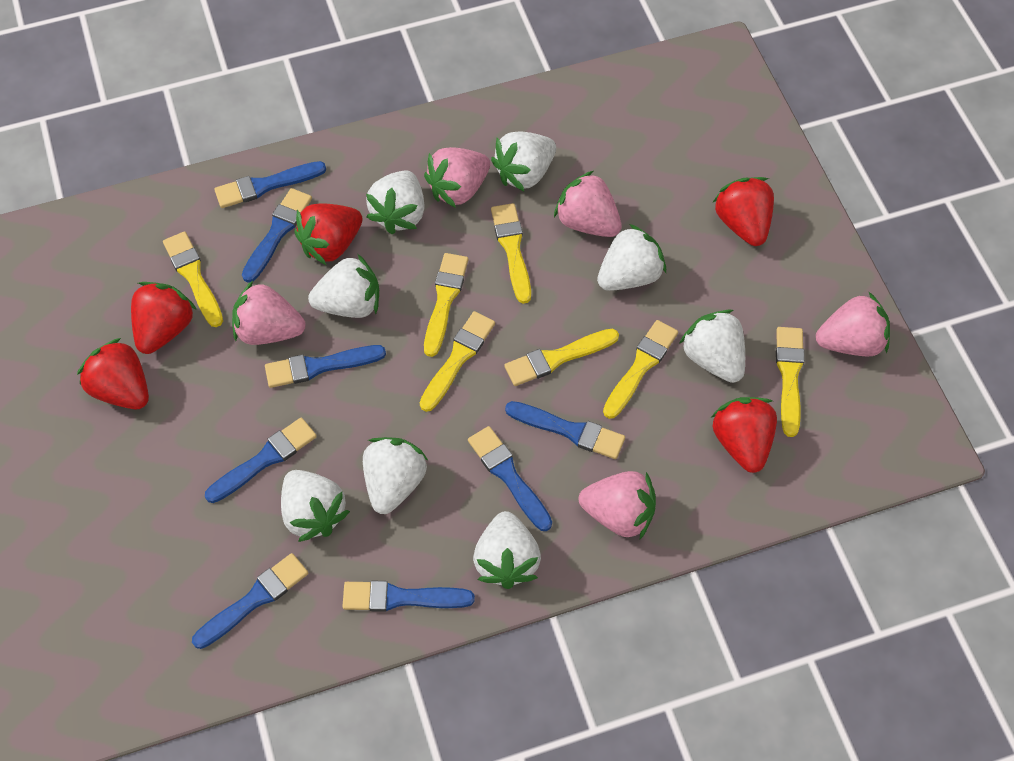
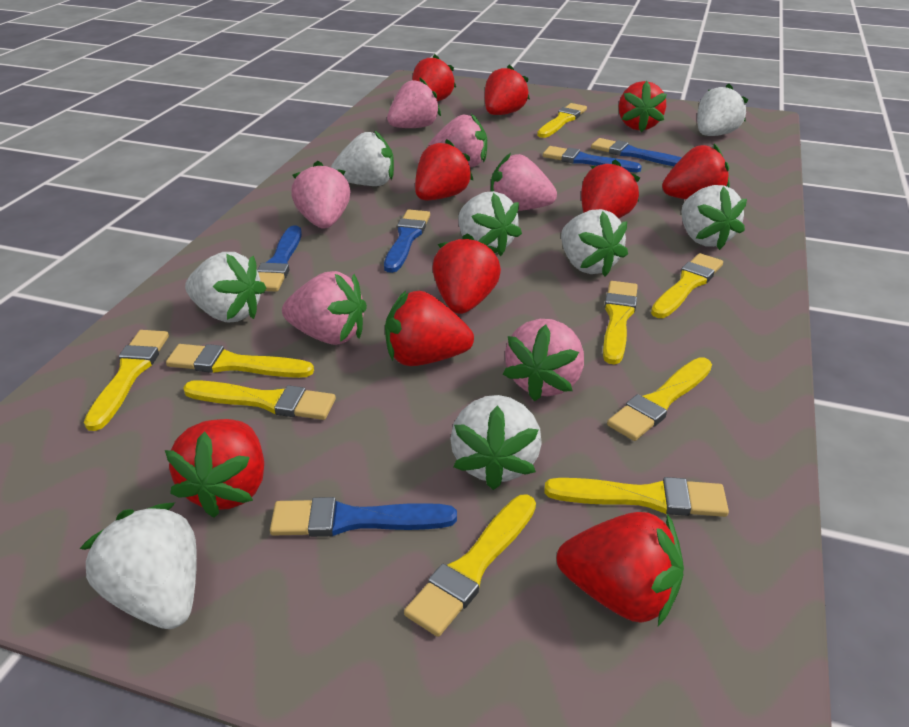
blue brush: [192,553,308,649] [205,418,317,503] [214,161,326,208] [242,188,312,283] [265,345,386,388] [342,581,475,612] [468,426,552,531] [505,401,625,459] = 8 -> [257,225,302,292] [270,497,457,537] [384,209,430,273] [543,146,642,172] [591,138,682,166] = 5
pink strawberry: [232,281,305,345] [424,147,490,208] [554,171,622,237] [579,471,656,539] [816,292,890,356] = 5 -> [282,271,367,345] [291,161,350,229] [387,78,441,128] [427,114,487,167] [491,153,557,211] [503,319,584,401] = 6
red strawberry: [77,338,149,409] [131,282,197,354] [294,204,363,265] [711,397,777,473] [712,177,774,246] = 5 -> [165,419,264,518] [385,291,474,366] [412,54,456,102] [415,139,474,200] [432,233,501,314] [485,64,530,115] [557,512,684,626] [581,159,640,218] [619,81,667,132] [662,144,730,200] = 10
yellow brush: [163,231,223,327] [420,311,495,412] [424,253,468,357] [491,203,531,304] [504,329,619,386] [603,320,678,419] [776,327,805,437] = 7 -> [84,330,169,431] [166,344,314,378] [183,380,336,420] [404,495,536,637] [537,103,587,138] [544,477,729,517] [603,281,638,365] [607,357,712,441] [651,253,723,318] = 9

